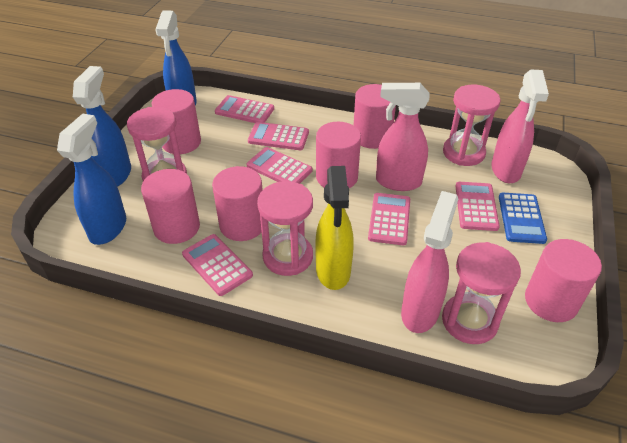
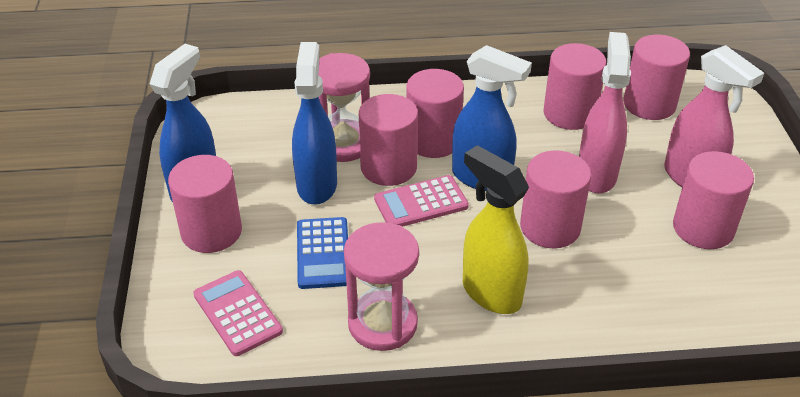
pink calculator: [182,234,253,296] [215,95,274,123] [247,147,313,184] [248,122,309,150] [368,193,410,245] [455,182,500,231] = 6 -> [193,270,283,356] [374,175,469,227] = 2
pink cylinder: [141,169,200,244] [152,89,201,154] [212,166,263,241] [316,122,361,188] [354,84,396,149] [525,239,602,322] = 6 -> [168,155,242,253] [359,94,418,186] [406,69,464,158] [520,150,591,248] [544,43,607,130] [623,35,690,120] [673,151,754,249] = 7
pink hourglass: [127,107,187,181] [257,181,313,276] [442,242,521,344] [443,85,501,166] = 4 -> [319,53,370,162] [344,222,419,351] = 2
pink spray bottle: [376,83,430,191] [401,191,458,333] [491,70,549,183] = 3 -> [579,32,631,193] [664,45,764,187] = 2

